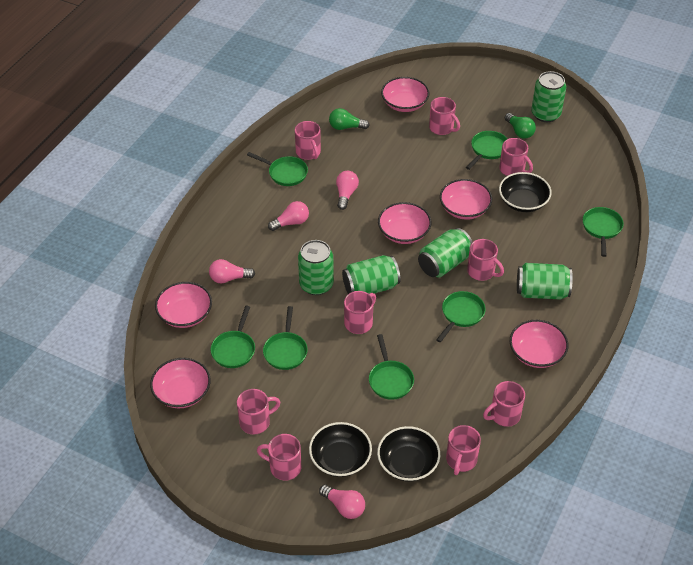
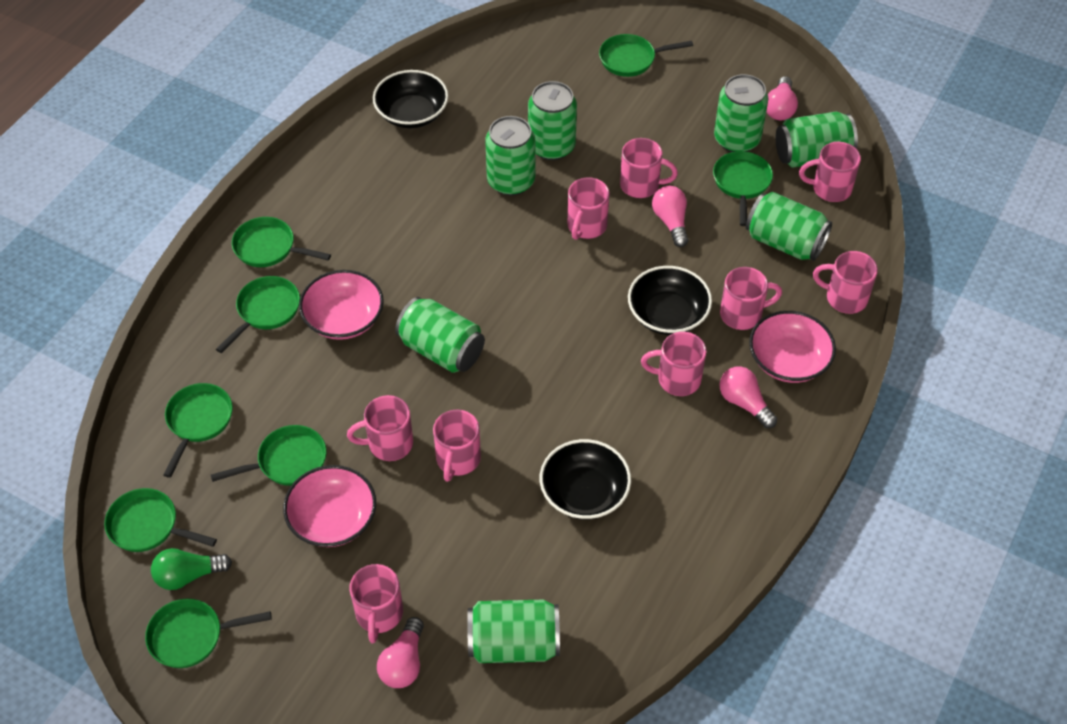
green can: [298,240,334,295] [342,255,401,294] [418,228,472,278] [517,263,573,300] [531,71,566,122] = 5 -> [395,297,485,373] [467,600,560,663] [485,116,535,196] [528,81,577,160] [714,74,768,152] [746,192,832,261] [776,111,858,168] = 7
green light bulb: [329,108,370,130] [505,113,536,139] = 2 -> [151,548,232,590] = 1
green pan: [211,306,255,368] [247,152,308,186] [263,306,308,370] [369,334,414,400] [436,291,486,342] [466,131,507,170] [583,207,624,257] = 7 -> [104,488,217,552] [145,598,272,668] [163,383,233,478] [211,425,327,486] [216,276,300,353] [232,217,331,267] [599,34,693,77] [713,151,773,226] = 8
pink bowl: [150,358,211,408] [155,282,212,328] [378,202,431,244] [381,77,430,112] [440,179,492,220] [510,320,568,368] = 6 -> [283,465,376,547] [299,270,384,340] [749,311,836,383] = 3

